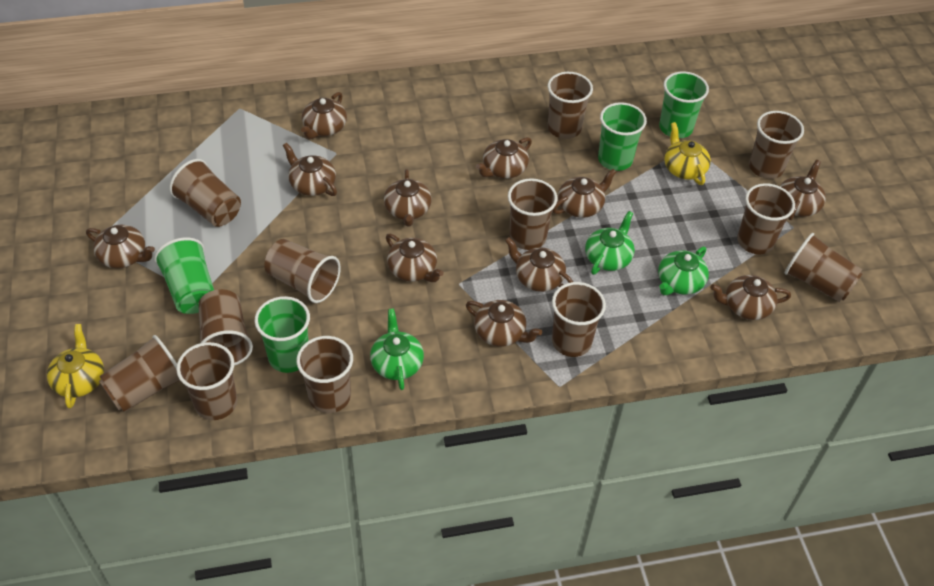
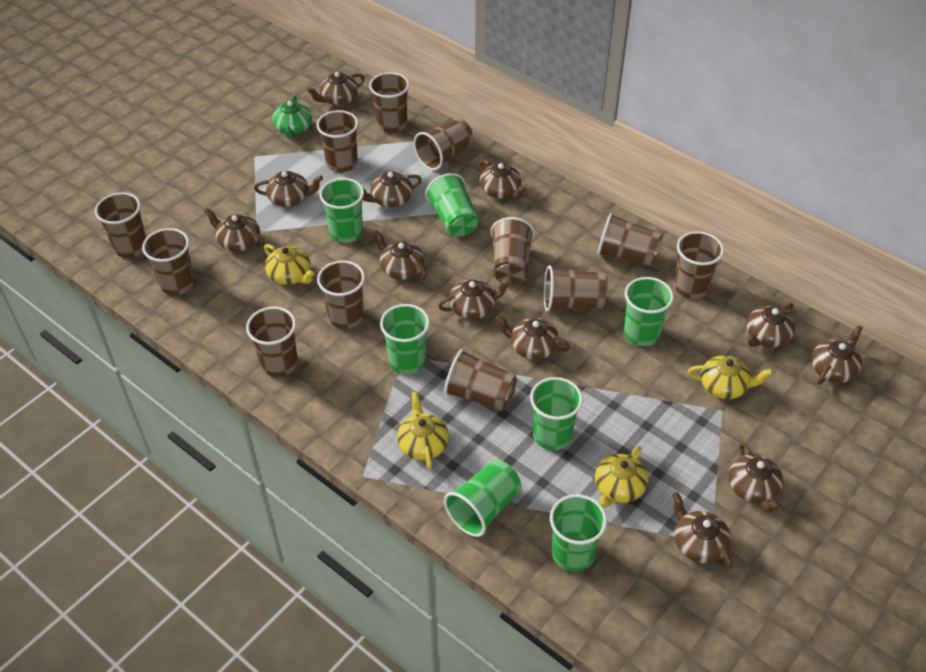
brown teapot: [86,225,155,268] [283,143,337,196] [301,92,347,139] [384,169,432,227] [386,234,444,282] [466,300,542,347] [476,137,532,179] [505,237,573,292] [553,169,616,218] [710,275,791,320] [780,160,826,220] = 11 -> [204,208,265,252] [254,171,323,207] [307,72,365,105] [362,171,422,207] [373,230,427,280] [438,277,511,319] [479,159,526,199] [495,315,570,360] [672,492,733,570] [729,442,783,513] [746,303,795,347] [811,325,863,385] = 12
green cup: [154,237,214,314] [255,296,310,373] [598,102,647,171] [659,71,709,138] = 4 -> [320,178,364,243] [380,304,430,374] [425,173,479,237] [444,460,522,537] [530,377,583,450] [550,494,607,572] [624,277,674,346] = 7
green teapot: [370,308,424,390] [585,211,635,275] [658,247,709,295] = 3 -> [272,95,312,138] = 1
yellow teapot: [47,324,104,409] [664,122,711,185] = 2 -> [264,244,314,285] [397,392,449,470] [595,446,648,508] [688,355,773,399] = 4

